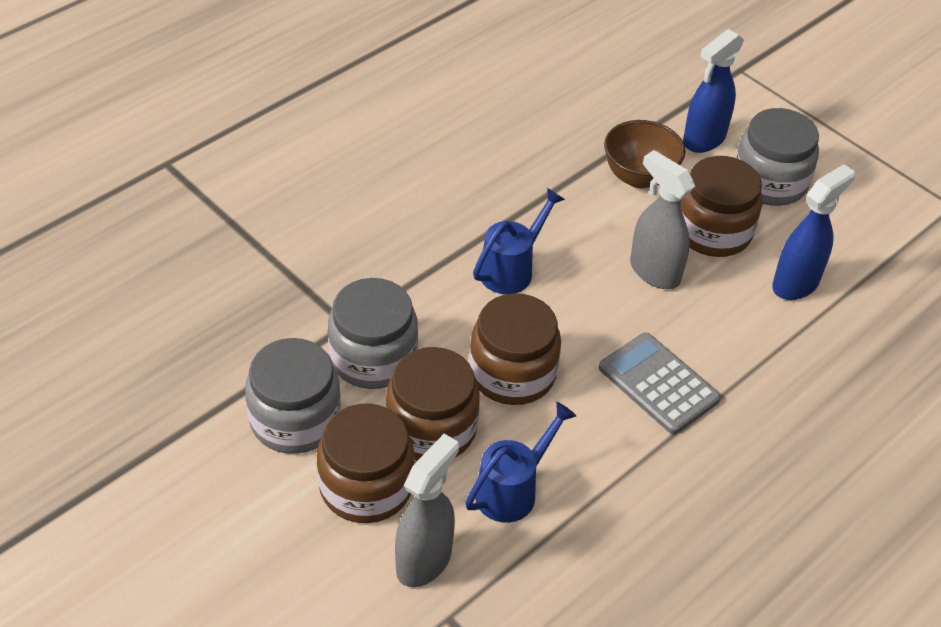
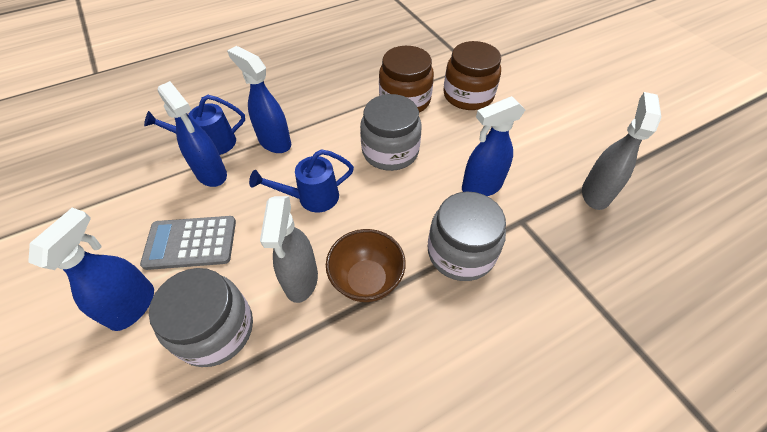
blue spray bottle: [683,29,744,153] [772,164,856,300] = 2 -> [28,208,154,331] [158,81,227,187] [227,46,291,153] [462,96,525,196] = 4
brown jar: [317,403,415,523] [386,347,480,461] [469,293,561,405] [681,156,763,257] = 4 -> [379,46,434,113] [443,41,501,110] = 2

